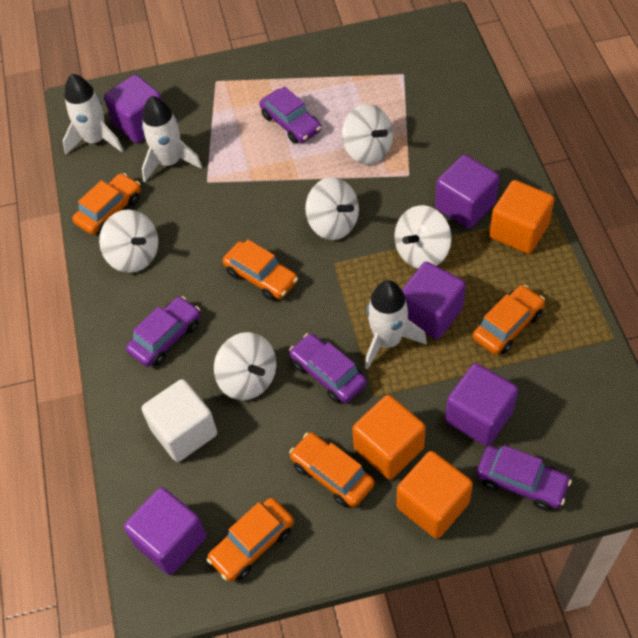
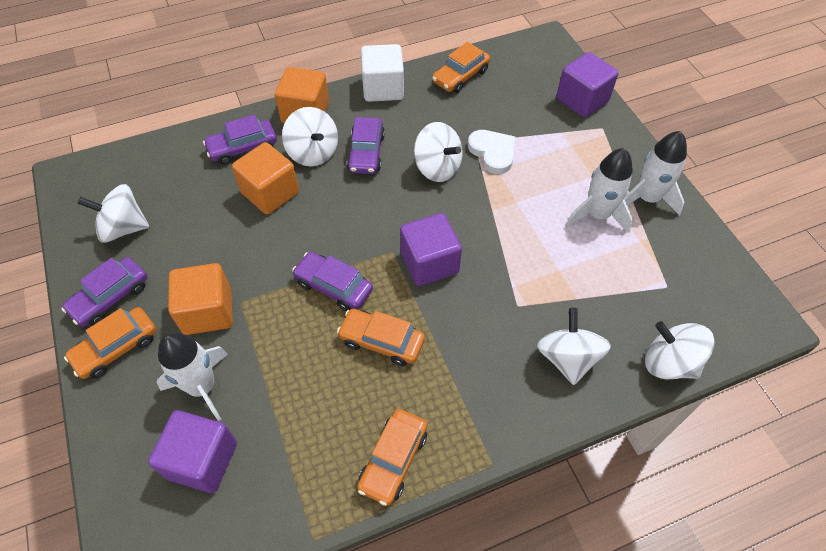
orange car: [72,173,141,235] [207,498,294,582] [222,239,298,300] [289,432,375,507] [473,285,545,355] = 5 -> [64,307,156,379] [337,309,425,366] [357,409,428,506] [432,42,490,93] = 4
purple cube: [104,75,162,143] [124,487,206,575] [402,262,466,339] [435,155,500,228] [445,363,518,446] = 5 -> [148,410,237,493] [400,213,462,286] [556,52,619,118] = 3
white heart: none = 0 -> [468,130,515,174] = 1

